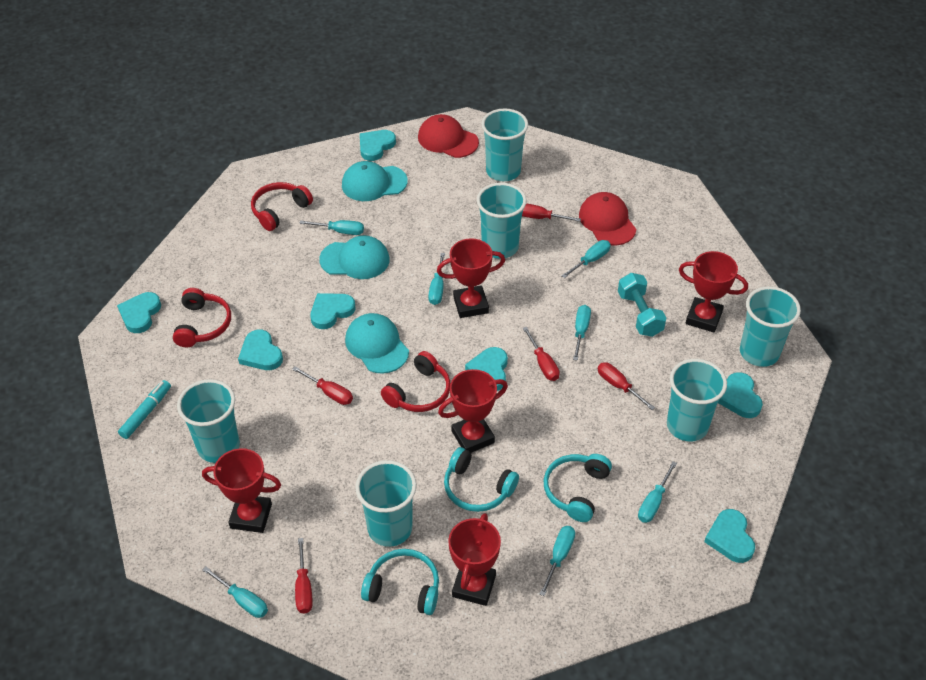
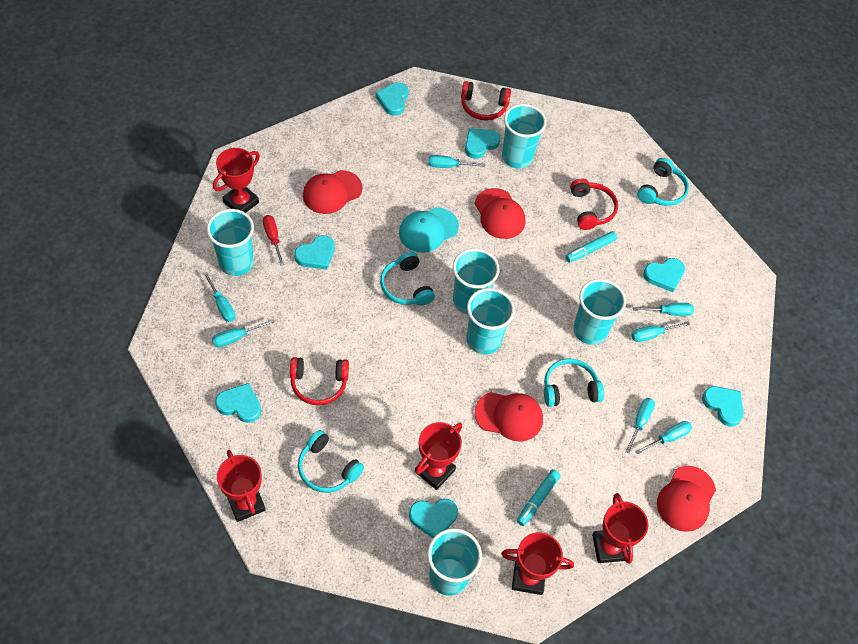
red cap: [418,114,479,158] [579,192,636,245] = 2 -> [303,170,362,214] [474,188,525,239] [475,392,543,442] [657,466,716,532] = 4
red screwdriver: [292,366,353,405] [295,538,313,614] [522,203,581,222] [523,327,560,381] [598,362,655,410] = 5 -> [263,215,284,266] = 1
turquoise cap: [319,235,390,279] [342,161,408,201] [345,313,409,374] = 3 -> [399,207,459,253] = 1
turquoise dumbbell: [618,273,666,337] = 1 -> none = 0
turquoise headphones: [361,549,439,615] [444,447,519,512] [544,454,612,522] = 3 -> [298,430,364,493] [380,252,435,306] [544,359,604,407] [637,158,689,206] = 4
turquoise marker: [118,380,171,439] = 1 -> [517,469,561,526] [565,231,617,262] = 2

